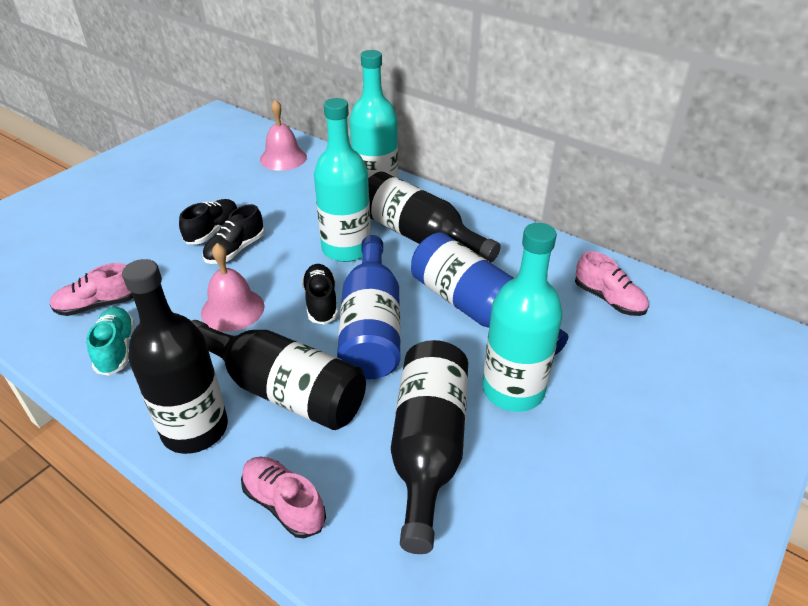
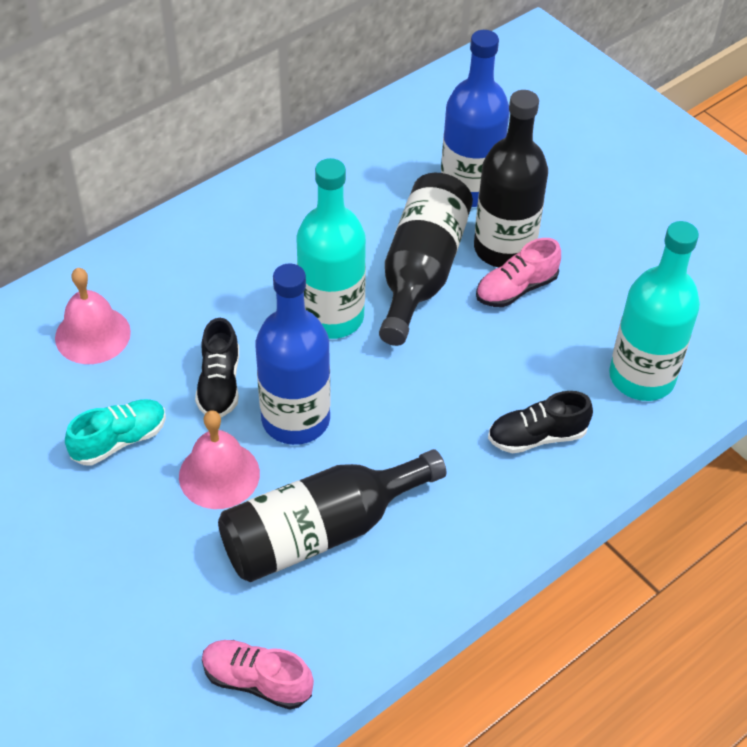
black bottle: [122,259,228,454] [192,320,366,430] [368,172,501,263] [391,340,468,554] = 4 -> [218,449,447,582] [379,173,473,346] [474,90,548,268] = 3
black shoe: [179,199,238,244] [202,204,265,264] [302,264,338,325] = 3 -> [195,318,239,417] [488,391,593,454] = 2
pink shoe: [49,263,133,316] [241,457,326,538] [575,251,649,316] = 3 -> [202,640,314,710] [476,238,561,307] = 2
turquoise bottle: [314,98,371,262] [349,50,398,178] [482,223,563,412] = 3 -> [296,158,366,339] [609,221,700,401] = 2

